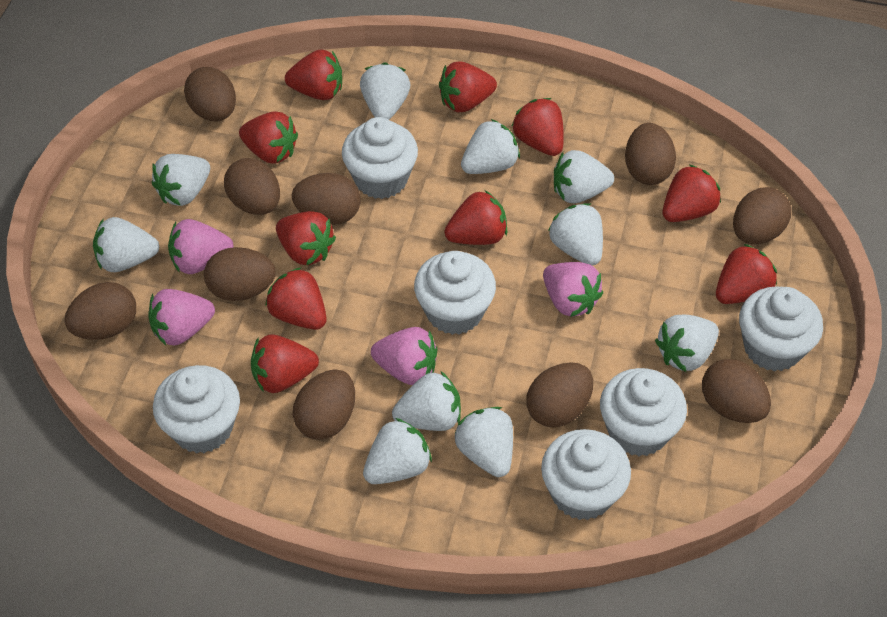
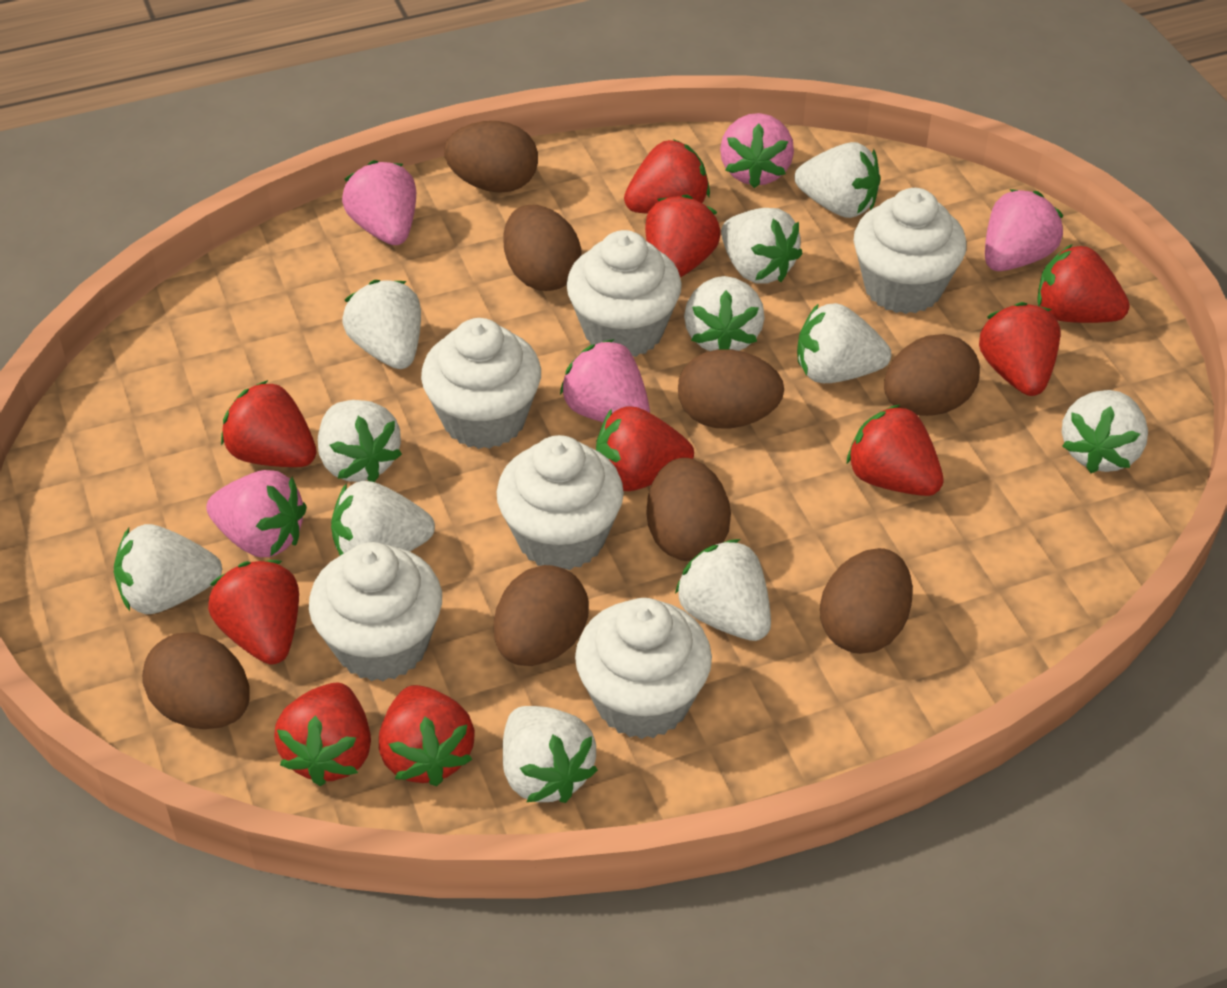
brown egg: [65,282,136,340] [184,67,236,121] [204,247,276,301] [224,158,280,215] [292,173,361,225] [293,370,355,440] [526,362,593,428] [625,123,676,185] [702,359,771,423] [733,187,791,244] = 10 -> [142,632,250,729] [444,121,538,193] [494,565,589,666] [503,205,582,291] [646,458,731,561] [678,349,784,429] [820,548,913,654] [884,334,980,416] = 8
pink strawberry: [148,289,215,345] [168,219,233,274] [371,327,437,385] [543,262,603,317] = 4 -> [206,470,307,557] [342,160,416,245] [560,339,650,422] [720,113,794,188] [985,189,1063,271] = 5
white strawberry: [93,217,159,272] [152,154,210,206] [360,62,410,120] [363,418,432,484] [392,371,461,431] [454,407,513,477] [461,119,520,174] [548,203,603,266] [554,150,614,203] [655,315,719,372] = 10 -> [114,524,222,614] [318,400,402,482] [331,481,435,556] [343,280,421,369] [503,706,598,803] [675,539,771,641] [684,276,765,351] [721,208,803,284] [795,142,880,218] [797,303,891,383] [1062,390,1148,473] = 11

